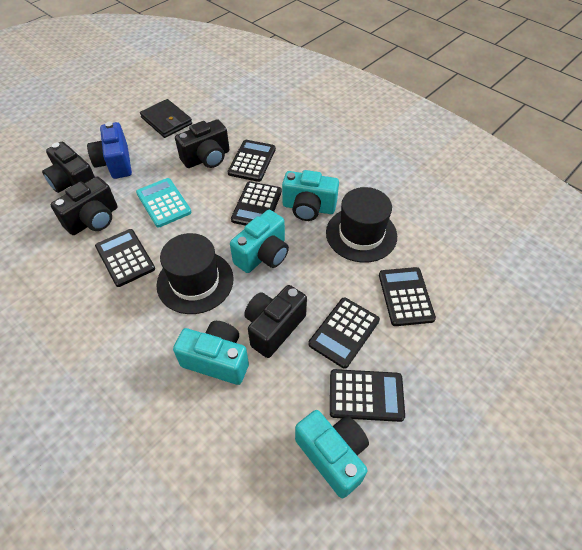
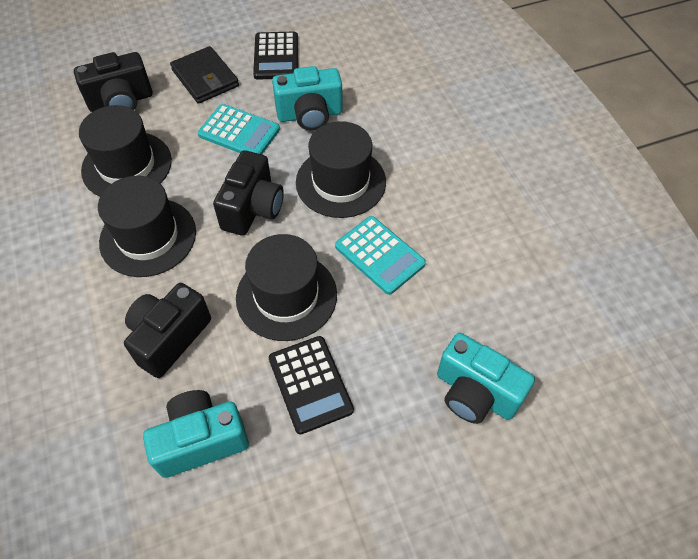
black calculator: [95,229,155,287] [228,140,276,182] [231,181,282,226] [308,297,380,369] [330,369,405,422] [379,267,436,326] = 6 -> [253,31,298,80] [269,336,354,435] = 2
black camera: [42,142,95,193] [51,176,117,235] [175,119,229,168] [244,285,307,358] = 4 -> [74,52,153,112] [124,283,211,378] [213,150,284,236] = 3
black hat: [157,233,234,314] [326,187,397,263] = 2 -> [79,105,172,196] [98,176,196,277] [236,234,337,341] [296,121,386,218] = 4
blue camera: [87,122,132,179] = 1 -> none = 0
turquoise calculator: [136,178,191,228] = 1 -> [198,104,280,154] [335,216,426,295] = 2
turquoise camera: [173,321,249,385] [230,210,289,273] [282,170,339,221] [295,410,369,498] = 4 -> [143,390,249,478] [272,66,343,130] [437,333,535,424] = 3

